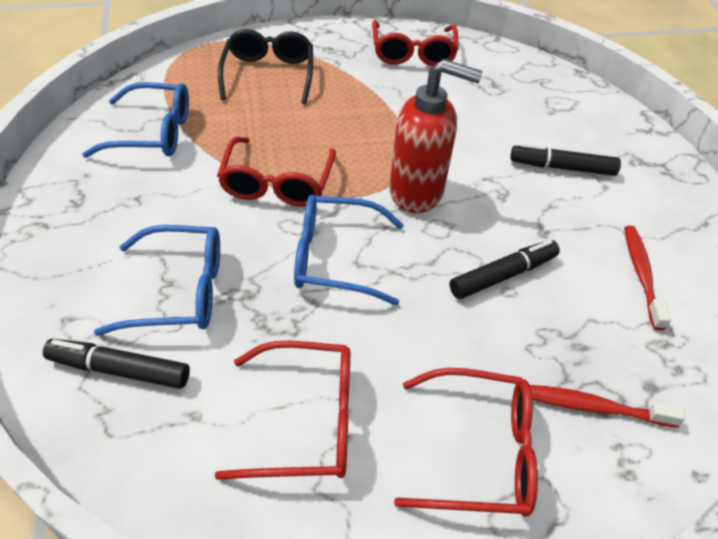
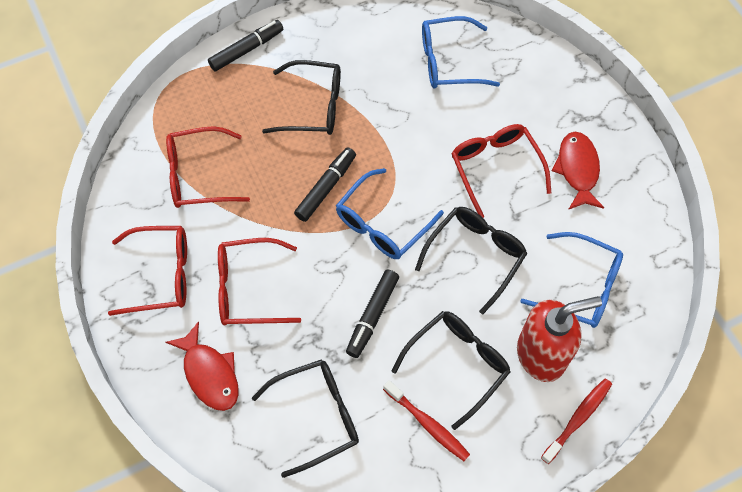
black glasses: [218,29,313,104] = 1 -> [252,359,359,478] [262,60,341,135] [391,311,510,430] [415,207,527,314] = 4
red fish: none = 0 -> [165,321,239,411] [552,132,604,210] = 2

